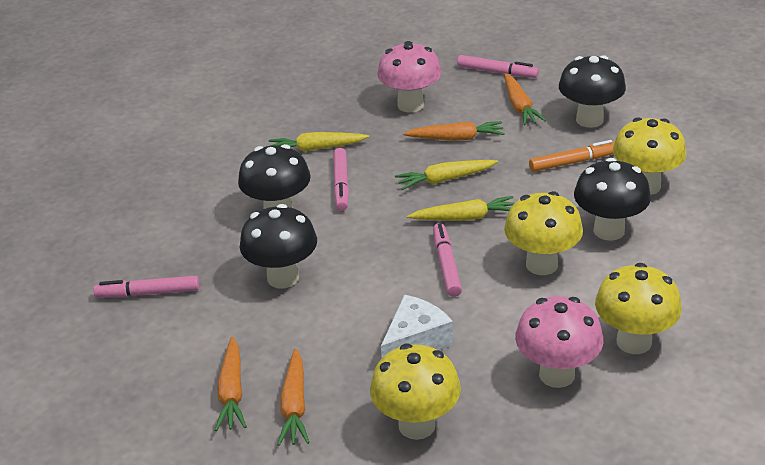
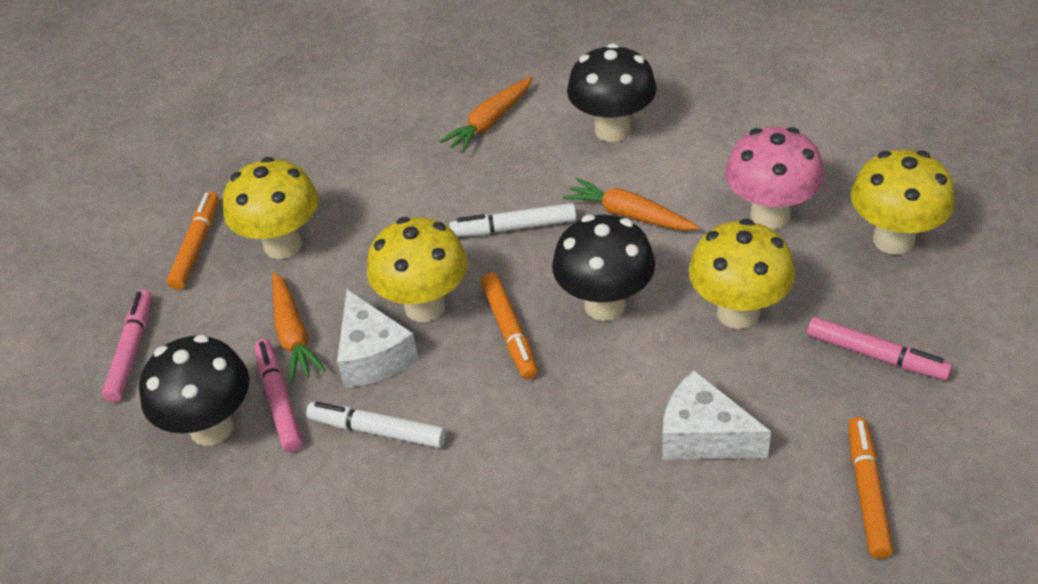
black mushroom: [238,144,311,209] [240,204,317,288] [559,55,626,128] [574,158,651,241] = 4 -> [139,335,250,446] [552,214,655,321] [567,43,657,142] = 3
orange carrot: [215,337,247,431] [277,348,310,446] [403,121,505,141] [504,73,546,125] = 4 -> [272,272,326,383] [439,77,532,153] [563,178,699,230] = 3
orange marker: [529,140,615,172] = 1 -> [167,192,219,290] [481,273,538,380] [848,417,893,559] = 3
pink marker: [93,276,199,298] [333,148,349,211] [433,223,462,297] [457,55,539,78] = 4 -> [102,290,152,402] [254,339,303,452] [807,317,952,380] = 3
pink mushroom: [377,41,442,113] [515,296,603,388] = 2 -> [725,127,824,229] = 1
white cheese: [381,295,453,358] = 1 -> [337,289,419,388] [662,370,771,460] = 2
white marker: none = 0 -> [306,402,446,448] [449,203,576,237] = 2
yellow carrot: [269,132,369,152] [395,160,498,190] [407,196,515,221] = 3 -> none = 0

